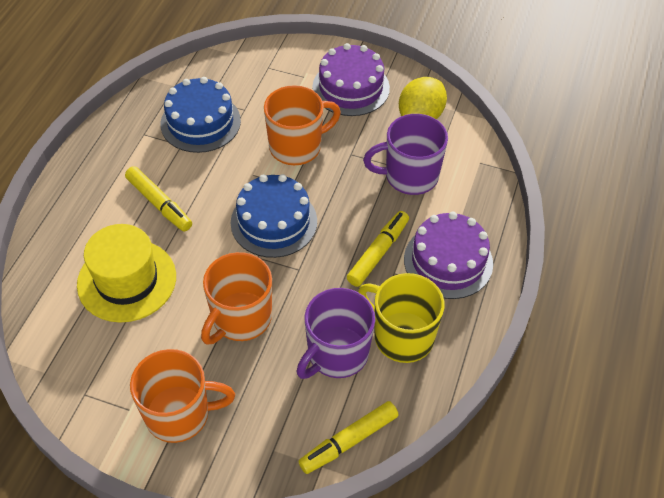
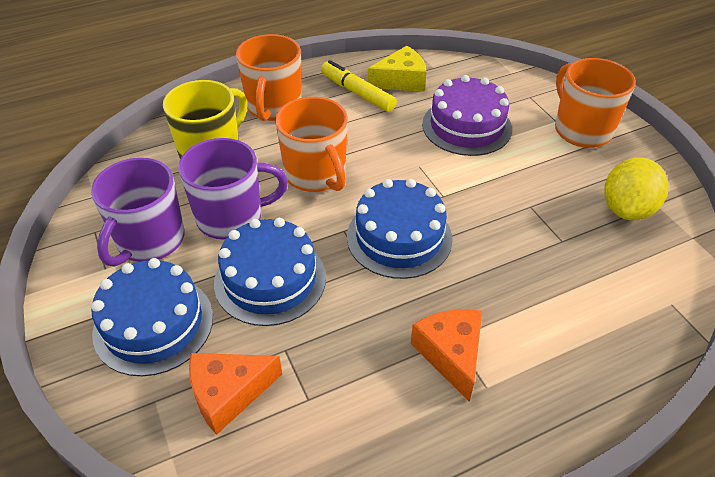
blue cake: [161,77,241,153] [231,174,317,258] = 2 -> [91,258,213,376] [214,218,326,326] [347,179,452,279] = 3
orange cheese: none = 0 -> [189,353,282,435] [411,309,482,402] = 2
purple cake: [312,43,390,116] [404,212,493,299] = 2 -> [422,75,512,156] = 1
yellow cheese: none = 0 -> [367,46,426,92] = 1
yellow hat: [77,224,176,323] = 1 -> none = 0
yellow marker: [125,166,192,232] [298,401,399,474] [347,211,409,287] = 3 -> [321,60,397,112] = 1

